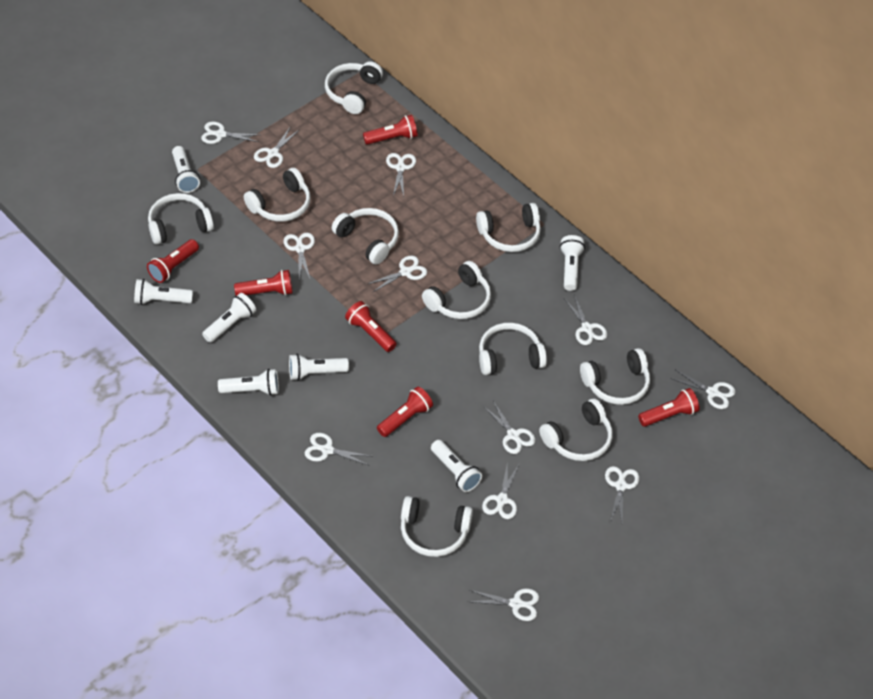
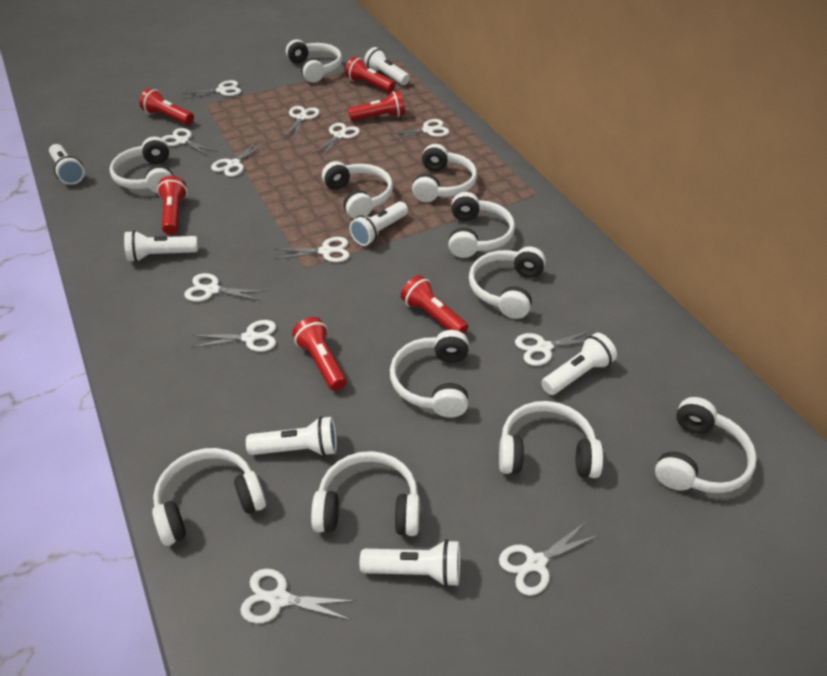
white headphones: [148,193,214,245] [244,168,310,222] [325,61,383,114] [332,208,399,265] [401,496,473,557] [422,261,491,319] [476,203,541,252] [479,323,547,375] [539,398,612,461] [580,348,650,405] = 10 -> [110,137,173,193] [152,448,266,546] [286,39,342,83] [311,451,420,536] [322,161,393,219] [390,330,469,418] [412,144,477,202] [448,192,515,258] [469,246,546,319] [499,401,603,478] [655,397,757,493] = 11

